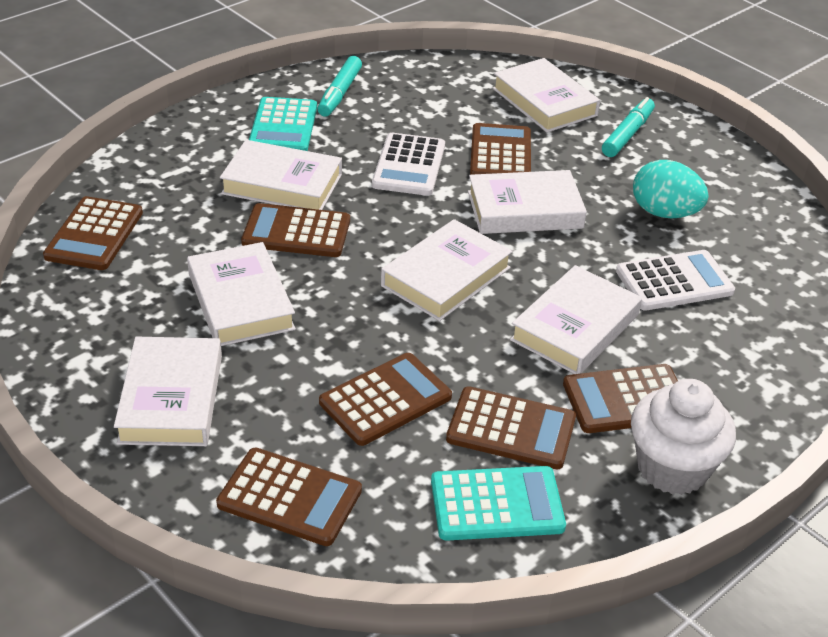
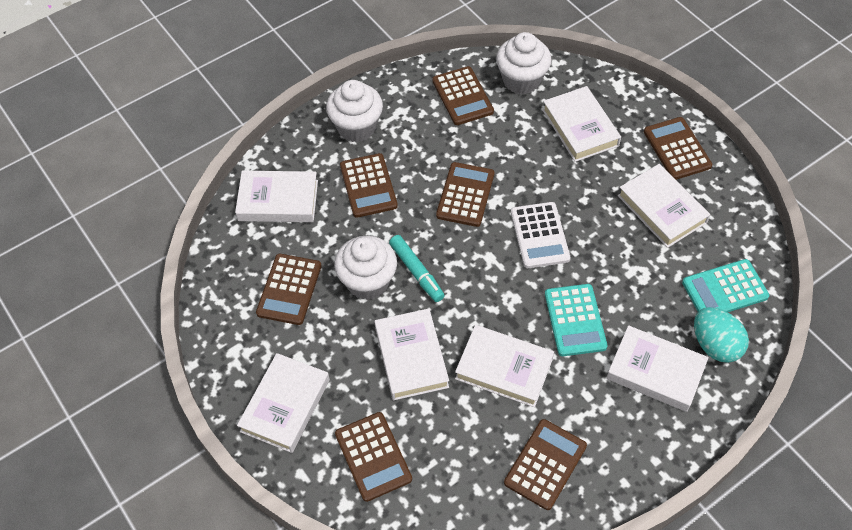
turquoise marker: [318,56,362,116] [602,97,655,157] = 2 -> [389,235,445,302] = 1
white calculator: [372,133,445,196] [616,250,735,311] = 2 -> [511,202,570,268] = 1
white cupcake: [631,379,736,495] = 1 -> [326,80,383,142] [334,236,397,300] [496,32,552,94] = 3

